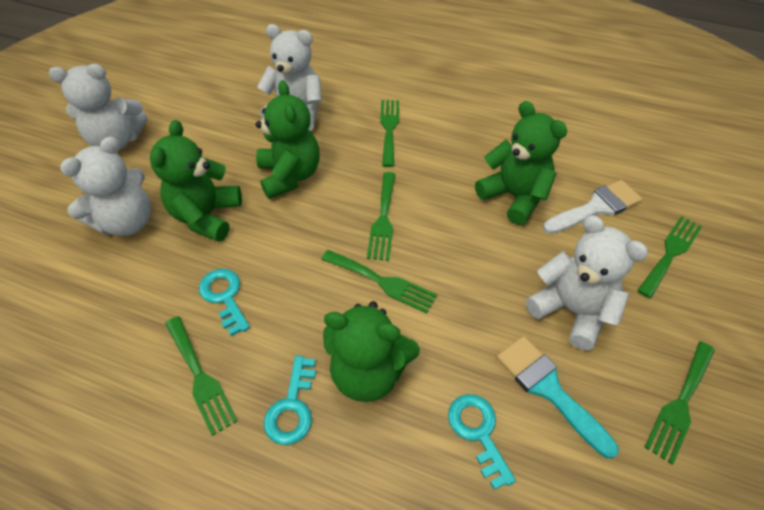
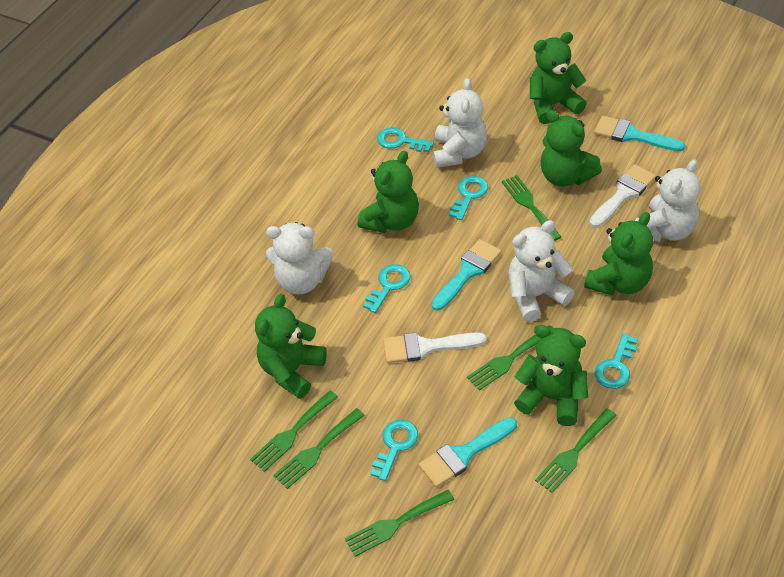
green teddy bear: [150,120,242,242] [256,80,320,199] [323,301,420,402] [475,101,567,225] = 4 -> [255,294,327,399] [358,151,419,233] [514,325,588,426] [530,32,587,124] [540,110,602,187] [584,212,653,296] = 6
turquoise brush: [497,336,619,459] = 1 -> [418,417,517,488] [432,239,502,311] [594,116,685,151] = 3
turquoise key: [199,269,250,336] [264,355,316,445] [448,394,516,490] = 3 -> [363,264,411,313] [371,420,418,481] [377,127,434,152] [449,176,488,220] [595,333,638,389] = 5
white brush: [543,180,643,234] = 1 -> [383,332,487,363] [589,164,656,228] = 2

